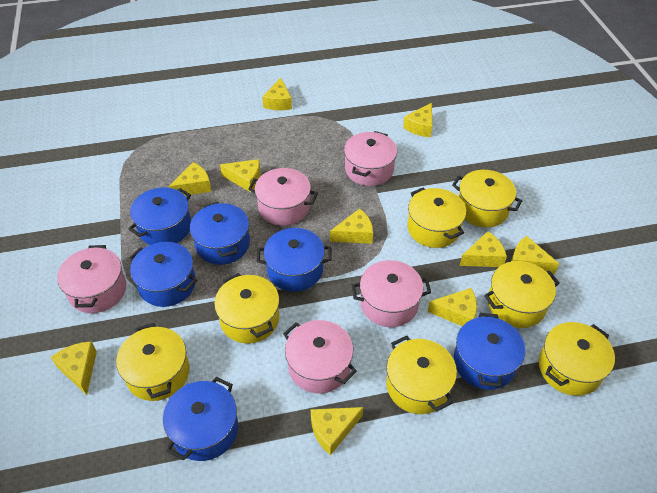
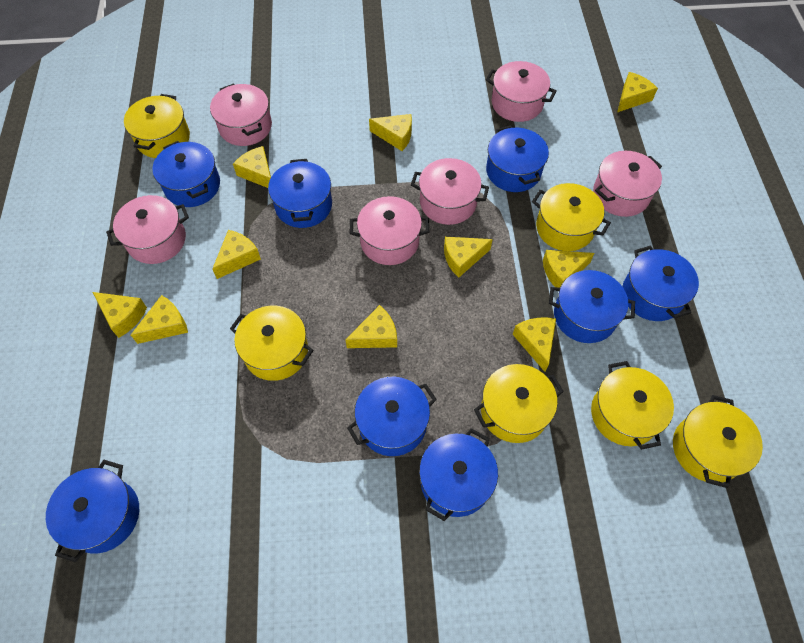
blue pot: [128,187,191,245] [129,242,197,307] [163,377,238,461] [190,202,250,265] [257,228,332,292] [454,313,525,390] = 6 -> [46,460,139,562] [152,141,220,207] [268,159,332,228] [347,377,437,456] [419,428,498,521] [486,125,549,192] [549,270,635,343] [622,245,699,321] = 8
pink pot: [57,245,126,313] [248,168,318,226] [283,320,357,394] [344,131,397,186] [352,260,431,327] = 5 -> [106,195,189,264] [210,83,272,146] [350,196,429,265] [411,158,489,225] [486,61,557,122] [593,151,662,217] = 6
yellow pot: [116,323,190,401] [214,273,279,344] [386,336,457,414] [407,187,466,248] [452,170,522,227] [484,261,560,328] [539,322,615,396] = 7 -> [124,94,190,158] [230,306,313,381] [474,364,564,443] [532,183,611,251] [591,361,674,450] [673,395,763,488] = 6

